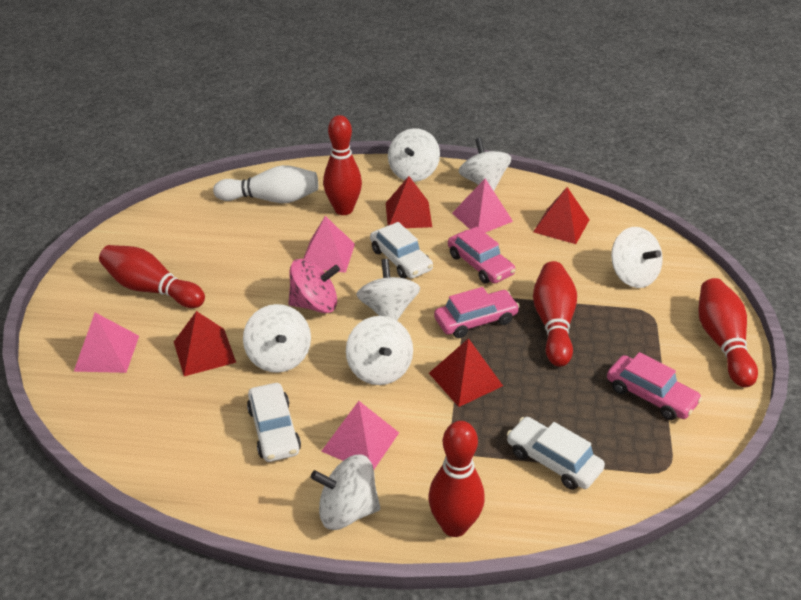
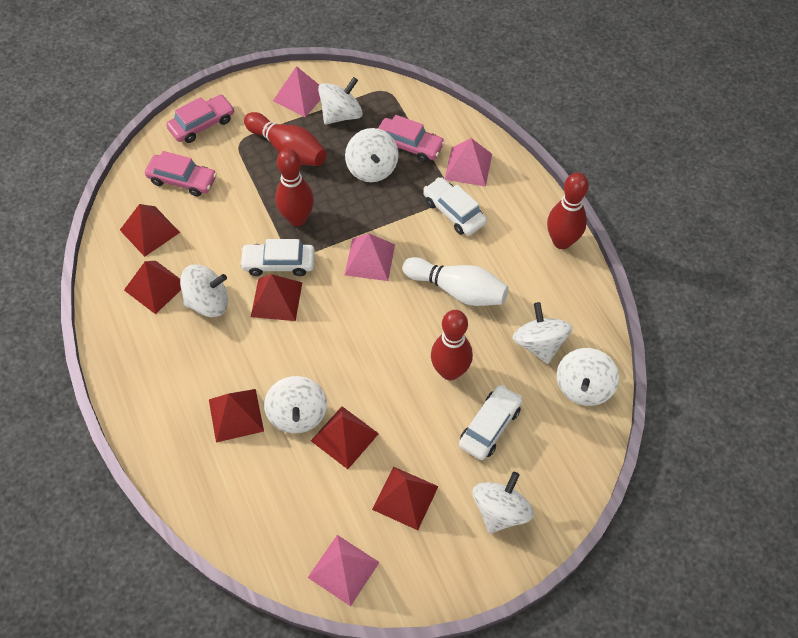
pink spinning top: [288,259,340,313] = 1 -> none = 0
red bowling pin: [99,245,205,308] [323,115,362,215] [428,421,485,537] [533,261,577,367] [698,278,758,387] = 5 -> [244,112,327,166] [275,148,314,226] [431,310,473,380] [547,172,589,249] = 4
red pyramid: [174,311,236,376] [386,176,432,228] [429,338,503,407] [533,187,589,244] = 4 -> [120,204,180,257] [124,261,181,314] [209,389,264,442] [251,274,302,321] [311,406,379,469] [372,466,439,530] = 6

